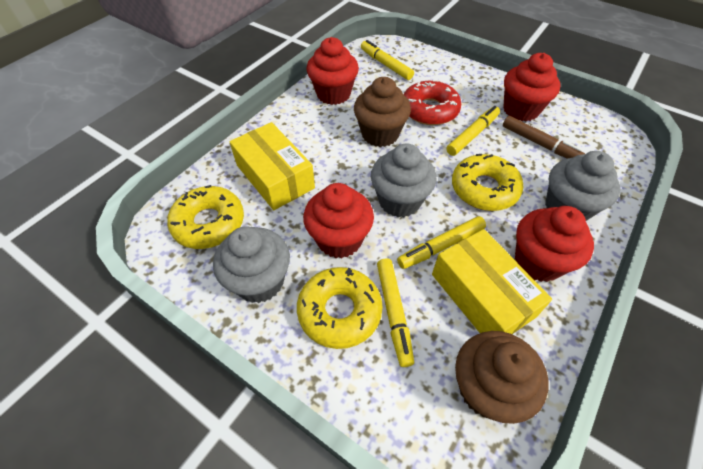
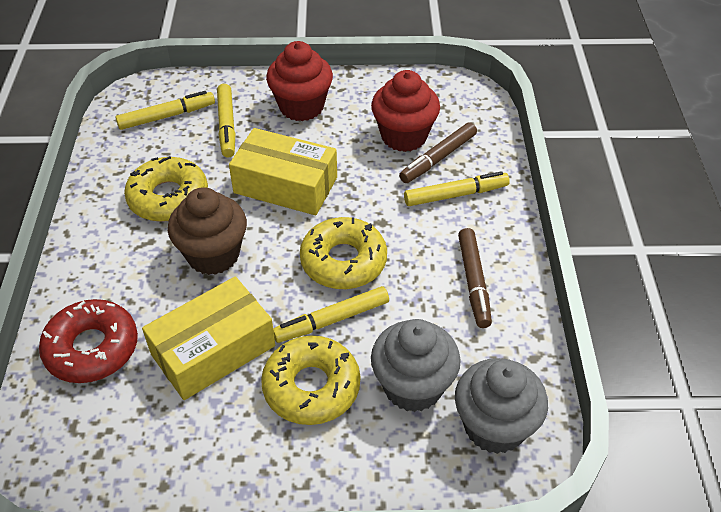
brown cupcake: [354,77,411,147] [455,331,549,424] = 2 -> [168,187,247,275] = 1
brown marker: [503,116,585,158] = 1 -> [399,122,477,183] [458,228,492,328] = 2
grey cupcake: [213,226,290,303] [371,143,436,217] [545,151,620,221] = 3 -> [371,319,461,412] [455,358,548,454] = 2
red cupcake: [303,183,374,258] [307,37,359,105] [503,53,561,121] [515,206,594,282] = 4 -> [266,41,333,121] [371,70,440,152] = 2

